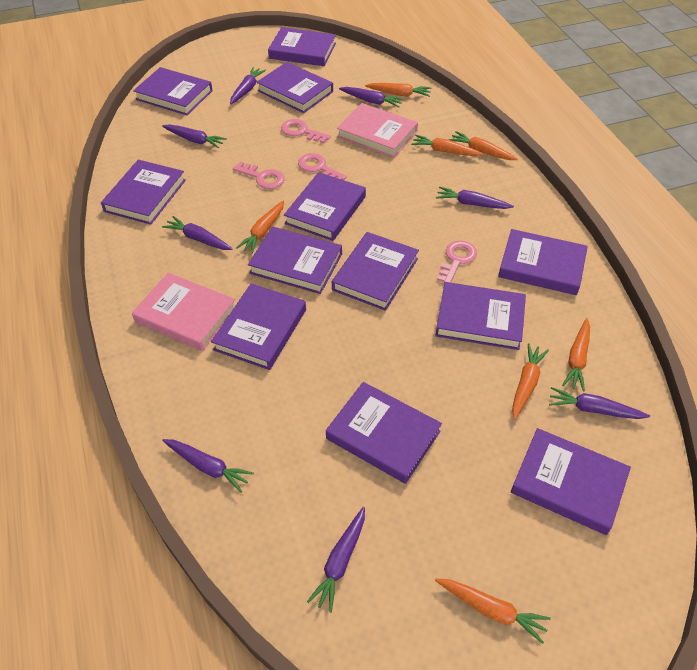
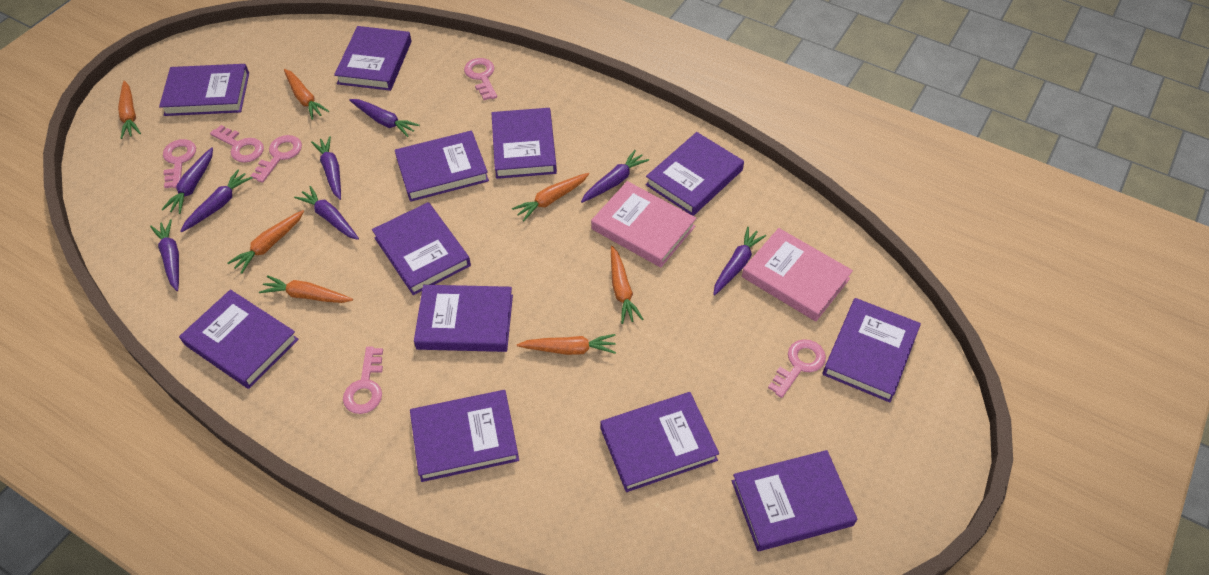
pink key: [233,162,285,189] [281,119,331,144] [298,153,347,180] [437,241,477,283] = 4 -> [163,139,196,188] [210,125,264,163] [251,135,302,183] [343,347,383,414] [464,58,497,100] [768,339,826,398] = 6

